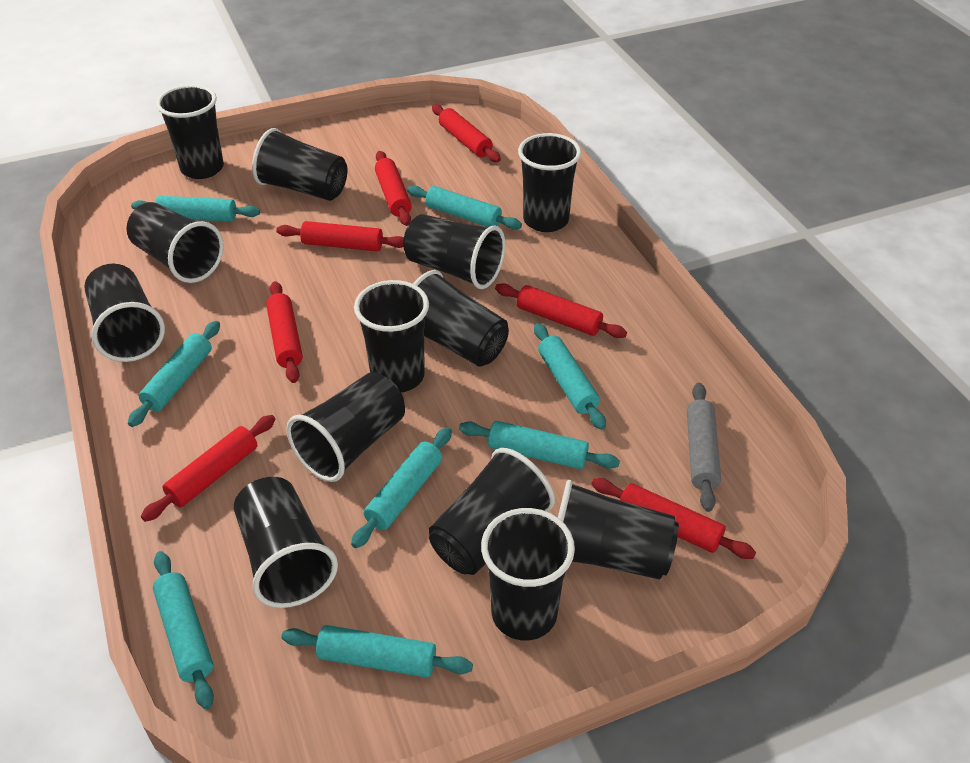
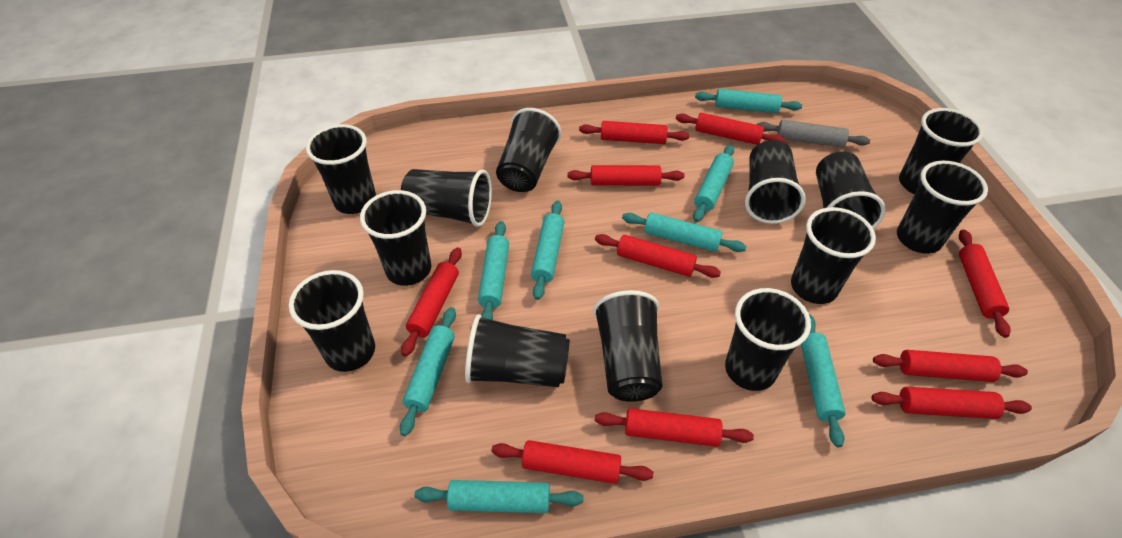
red rolling pin: [141,415,275,522] [266,281,303,383] [276,221,404,252] [375,151,412,226] [432,104,501,162] [495,283,627,338] [591,478,756,559] = 7 -> [401,247,462,356] [491,440,653,484] [567,165,684,186] [579,121,689,144] [595,234,721,278] [595,408,754,447] [676,113,785,145] [872,387,1032,419] [873,350,1028,382] [959,229,1011,338] = 10

